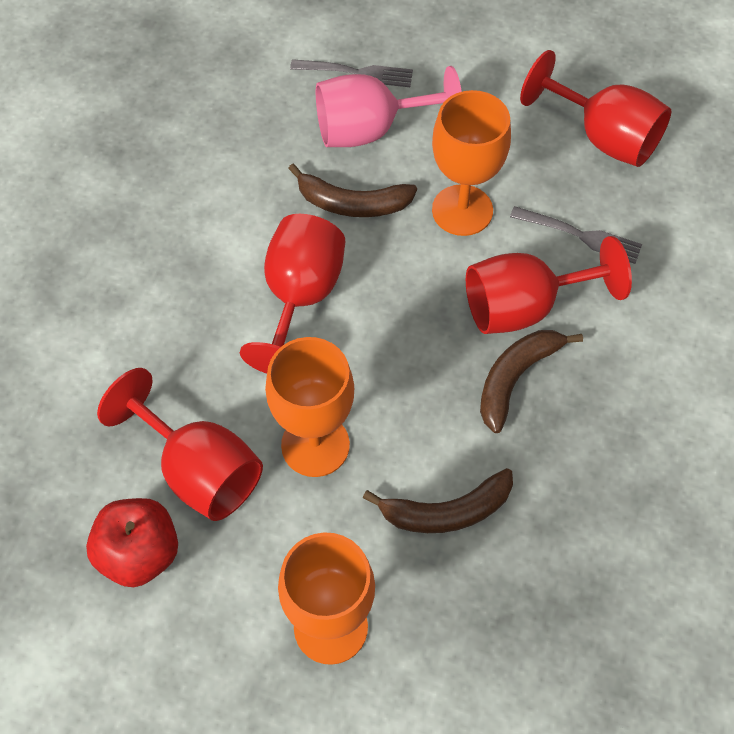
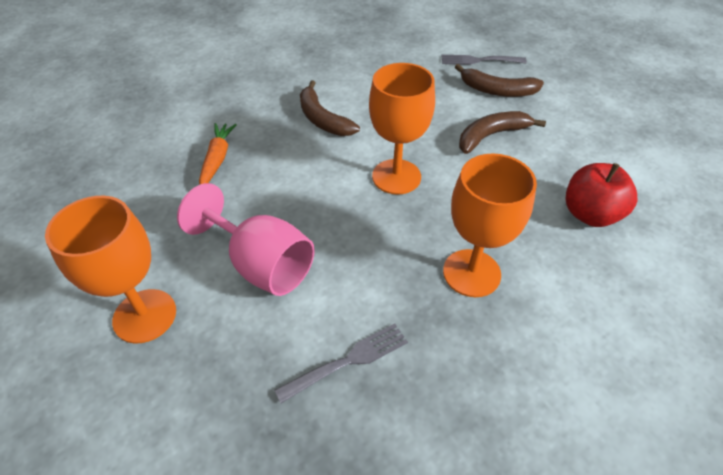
orange carrot: none = 0 -> [199,123,237,185] = 1
red goblet: [97,368,263,521] [240,214,345,374] [466,236,632,334] [520,50,671,167] = 4 -> none = 0

